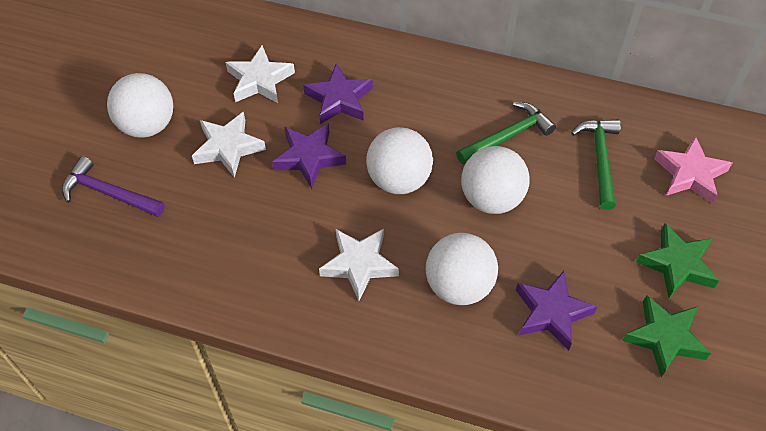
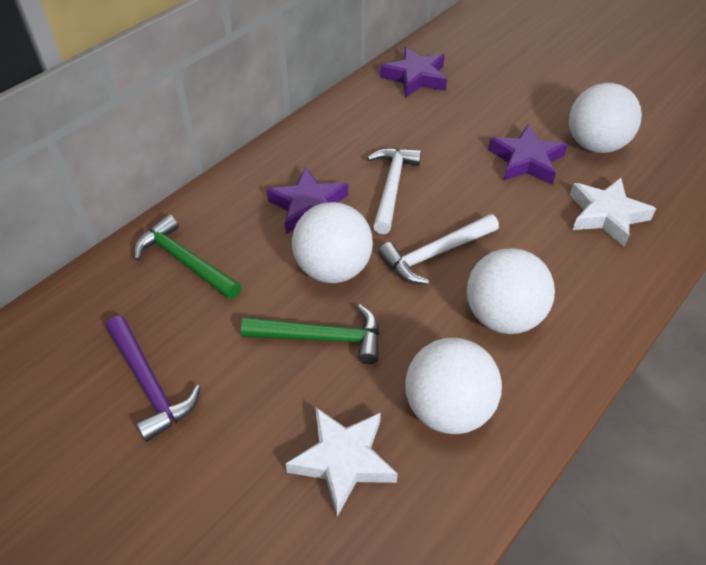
green star: [622,295,711,377] [636,223,719,298] = 2 -> none = 0
pink star: [654,136,732,204] = 1 -> none = 0
white hammer: none = 0 -> [367,147,422,234] [378,214,499,284] = 2
white star: [192,112,266,178] [225,45,295,103] [319,229,399,301] = 3 -> [285,407,398,517] [570,178,656,247] = 2

